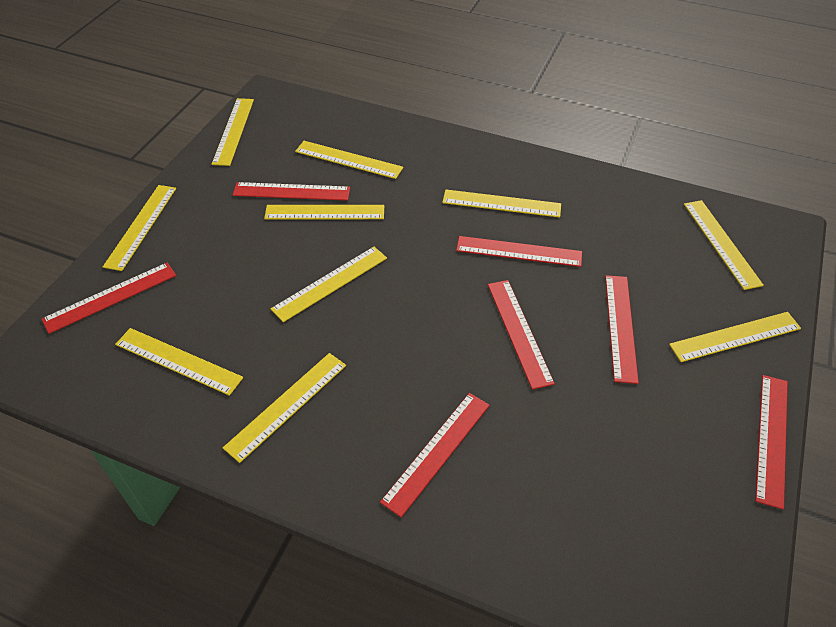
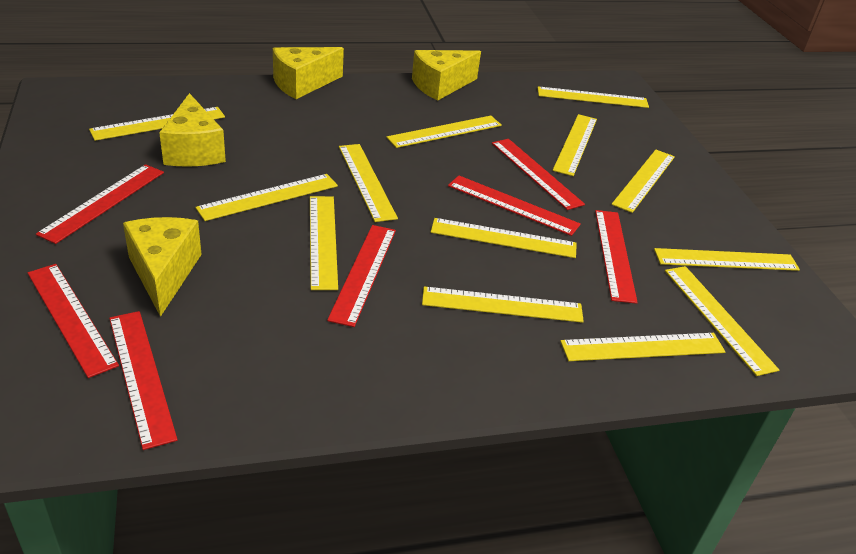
yellow cheese: none = 0 -> [123,217,202,317] [159,93,226,167] [273,47,344,99] [412,50,481,101] = 4
yellow ruler: [103,185,176,271] [115,328,243,396] [212,98,254,166] [223,353,346,463] [264,205,384,219] [271,247,387,322] [295,141,403,179] [442,190,561,217] [669,312,801,362] [684,200,764,290] = 10 -> [89,107,225,141] [195,174,338,221] [310,196,338,290] [339,144,398,222] [386,116,502,148] [422,286,584,323] [431,218,577,258] [537,87,649,108] [553,114,597,176] [560,333,725,361] [612,150,675,213] [654,248,800,271] [665,266,779,376] = 13

